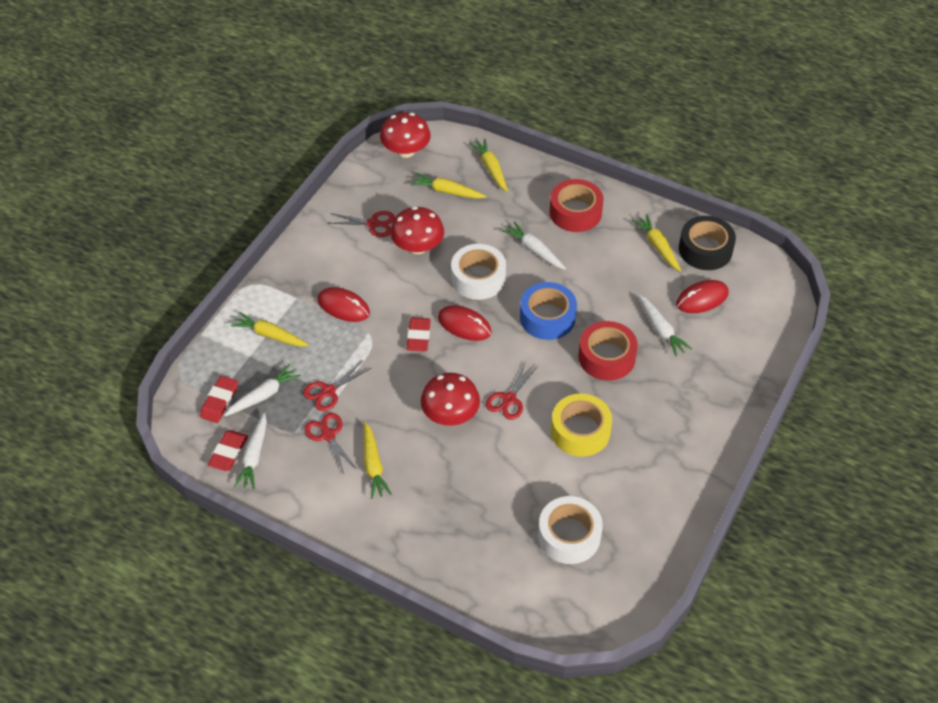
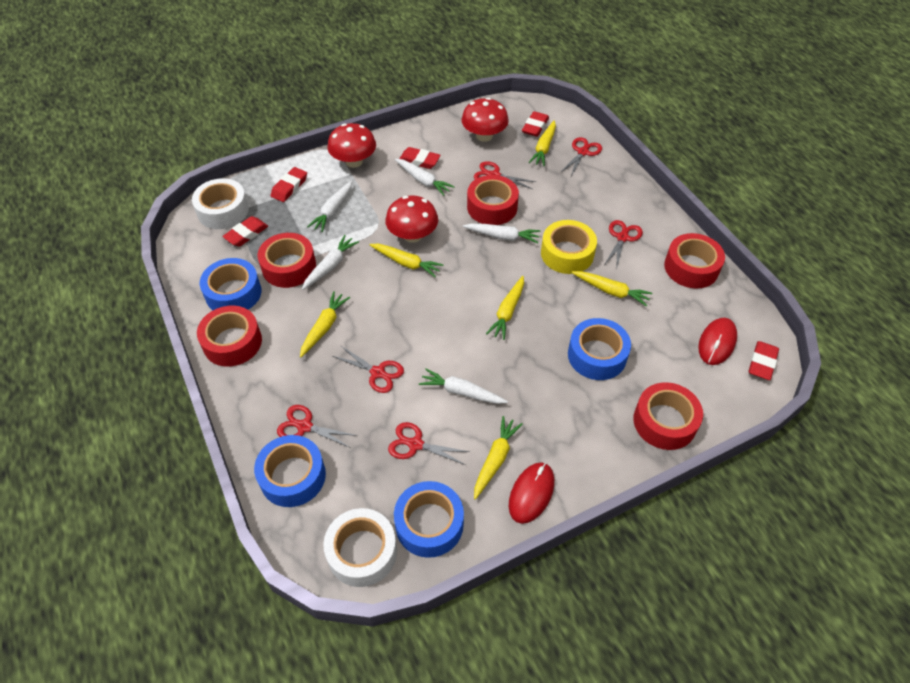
black tape: [679,216,736,270] = 1 -> none = 0
blue tape: [520,282,577,340] = 1 -> [200,258,262,310] [254,435,326,507] [394,481,464,558] [568,318,631,380] = 4
red eraser: [200,376,238,423] [208,430,248,471] [406,318,431,352] = 3 -> [222,216,268,247] [271,167,307,202] [399,147,441,169] [522,111,549,137] [748,341,779,380] = 5
red mouse: [317,287,370,322] [438,305,492,341] [676,280,729,313] = 3 -> [509,462,554,524] [698,318,737,365] = 2
red scissors: [303,360,371,411] [304,413,358,474] [328,211,395,237] [486,361,538,420] = 4 -> [277,405,357,448] [333,345,404,393] [388,422,469,465] [474,161,536,189] [560,137,602,176] [604,220,643,270] = 6
red tape: [549,179,604,232] [578,321,638,381] = 2 -> [197,306,262,367] [258,233,316,288] [467,175,519,225] [633,382,703,450] [664,233,725,288] = 5
white carrot: [224,364,301,416] [234,413,267,489] [502,221,566,270] [638,294,692,356] = 4 -> [302,235,359,290] [307,181,352,232] [395,159,455,196] [419,368,508,404] [463,223,540,244] = 5
yellow carrot: [231,312,309,347] [364,422,392,499] [411,173,486,199] [470,139,508,192] [632,214,681,272] = 5 -> [300,291,350,358] [369,244,444,277] [474,416,523,499] [486,276,524,340] [528,121,556,166] [572,271,653,307] = 6

